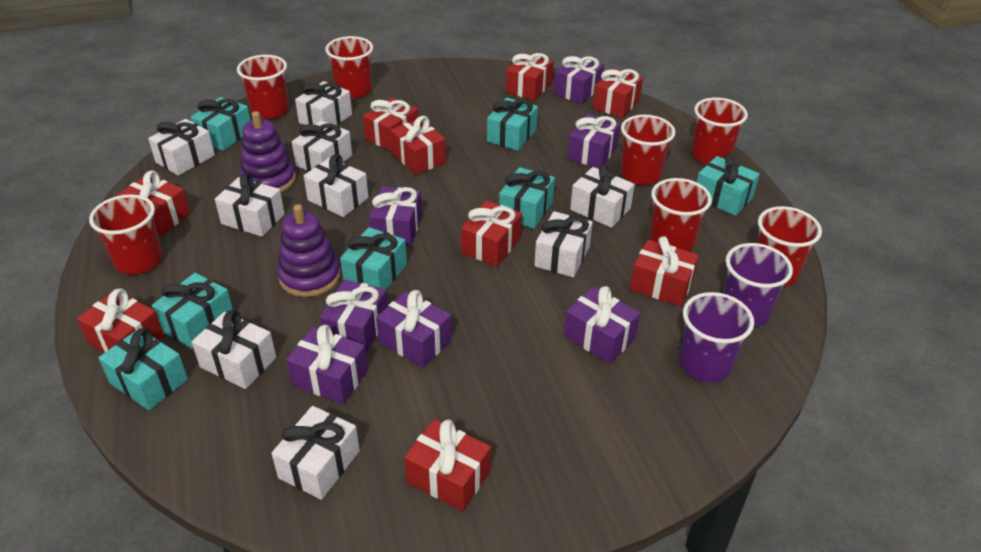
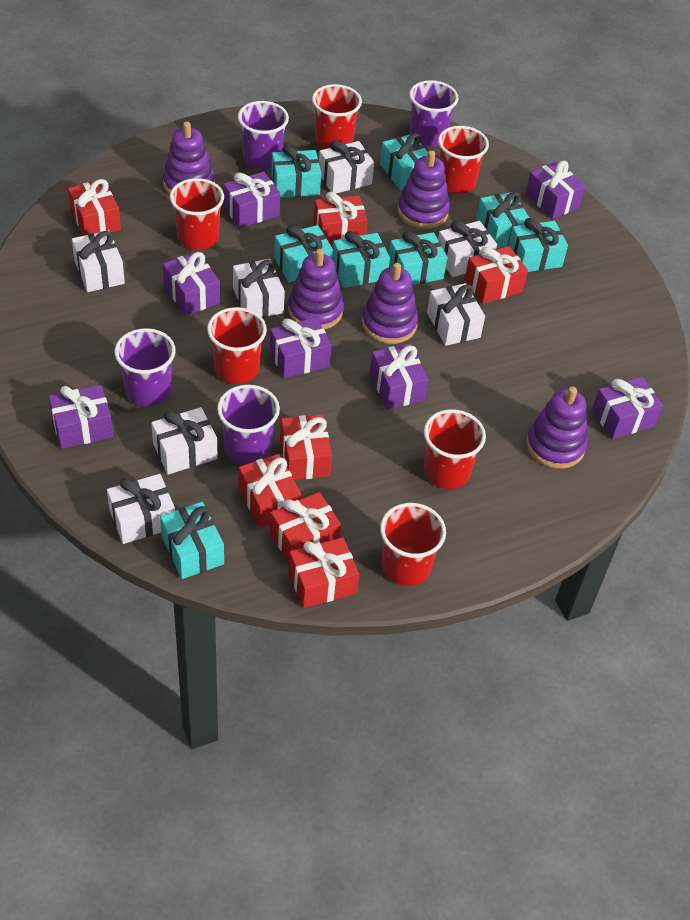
purple cup: [679,292,754,382] [723,243,793,327] = 2 -> [115,328,176,406] [217,385,280,464] [238,101,289,169] [409,80,458,147] = 4
purple stacking toy: [239,111,296,193] [277,204,341,297] = 2 -> [163,121,215,195] [288,249,344,330] [362,263,418,344] [398,150,450,229] [526,386,588,469] = 5
red cup: [89,194,163,275] [237,55,289,119] [325,36,373,98] [621,115,676,185] [650,178,712,252] [691,97,748,164] [757,206,822,286] = 7 -> [170,178,224,250] [207,307,267,384] [312,84,362,149] [380,503,446,586] [424,409,486,489] [438,126,489,194] = 6
red gift: [77,288,164,353] [117,170,191,235] [363,98,419,151] [390,116,446,175] [404,419,491,511] [461,201,522,266] [506,53,554,101] [593,68,643,118] [630,236,699,306] = 9 -> [68,179,121,236] [239,454,301,528] [270,492,341,562] [280,414,332,480] [289,537,359,608] [314,192,368,246] [465,246,528,304] = 7
turquoise gift: [99,328,188,410] [152,273,233,349] [191,97,251,151] [340,227,407,289] [487,98,538,151] [499,167,555,228] [697,153,760,216] = 7 -> [160,502,224,579] [271,145,321,198] [274,225,333,282] [332,231,390,288] [380,133,428,190] [389,231,448,285] [476,192,529,249] [508,218,568,272] = 8
white gift: [148,119,215,176] [192,310,276,389] [215,173,285,237] [271,406,360,500] [292,121,352,171] [295,81,352,125] [304,154,369,217] [534,211,593,277] [570,164,635,228] = 9 -> [72,230,125,292] [107,474,175,544] [151,407,218,475] [233,259,285,318] [319,140,374,194] [427,283,485,346] [438,221,497,277] = 7

